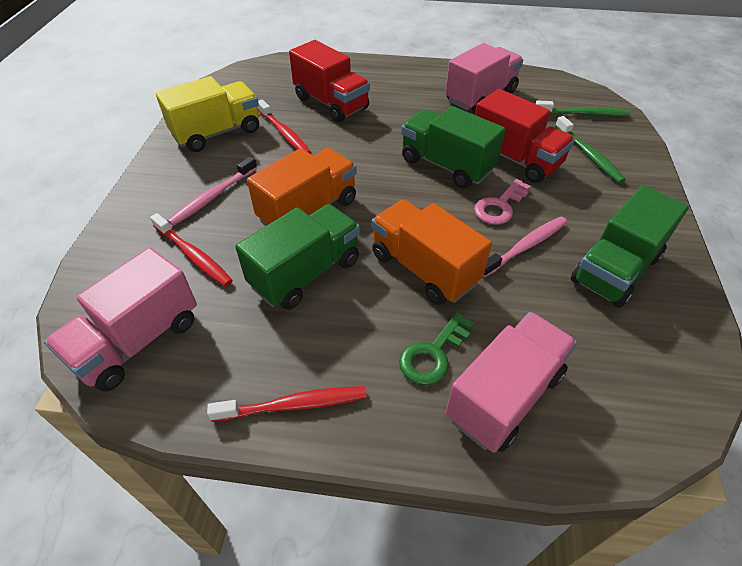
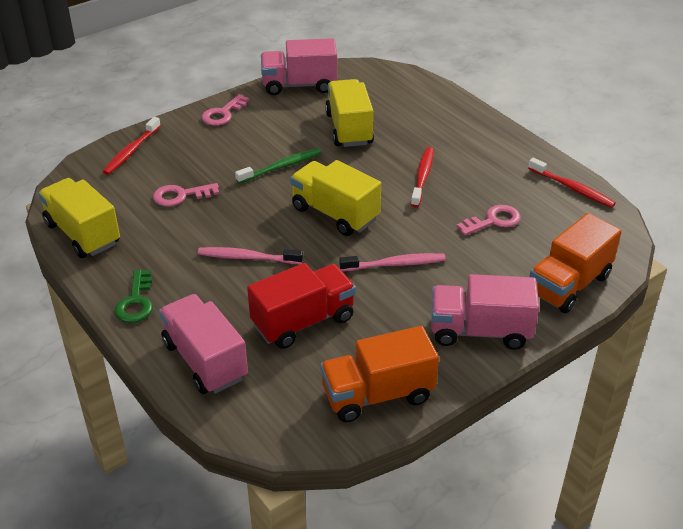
green toothbrush: [536,101,630,117] [555,116,626,183] = 2 -> [235,148,322,184] = 1
green truck: [235,204,360,310] [401,106,505,188] [571,185,689,308] = 3 -> none = 0
pink key: [474,179,531,225] = 1 -> [153,183,219,207] [202,94,249,126] [457,205,521,236] = 3
red truck: [289,40,370,122] [475,89,575,183] = 2 -> [247,263,356,349] = 1
yellow truck: [156,76,259,152] = 1 -> [38,178,120,258] [290,160,381,236] [325,79,374,147] = 3

